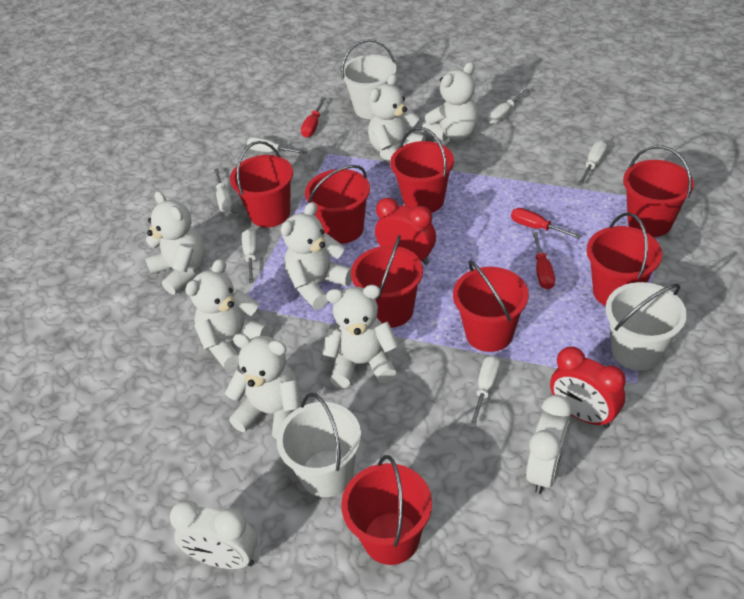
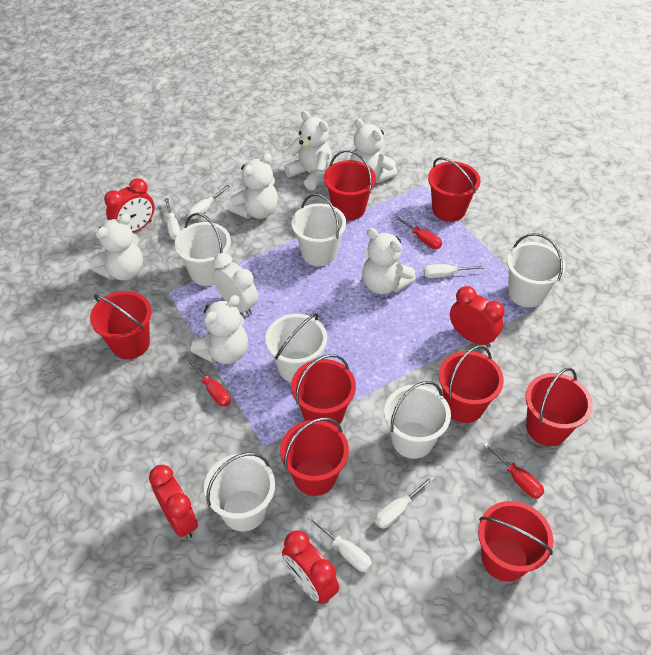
red clock: [375,198,436,265] [550,346,626,428] = 2 -> [104,178,155,233] [149,465,198,539] [282,530,339,604] [450,286,504,348] = 4
white bucket: [277,393,361,497] [341,39,397,119] [605,282,687,370] = 3 -> [175,213,231,286] [204,452,275,532] [265,313,327,382] [292,194,346,266] [384,381,451,459] [507,233,565,307] = 6
white clock: [170,500,257,569] [526,395,572,494] = 2 -> [213,253,258,316] = 1
white screwdriver: [214,168,233,213] [242,229,257,283] [247,137,308,154] [469,355,500,428] [487,89,529,124] [578,141,607,185] = 6 -> [165,198,180,240] [187,184,230,219] [308,515,372,572] [375,476,434,528] [423,264,485,278] = 5
white teddy bear: [145,191,205,295] [185,259,269,370] [225,333,301,439] [281,202,352,310] [322,285,399,388] [368,74,426,164] [422,62,479,141] = 7 -> [89,213,143,281] [191,295,248,364] [228,153,278,219] [284,111,332,190] [350,118,398,183] [362,228,416,294] = 6

